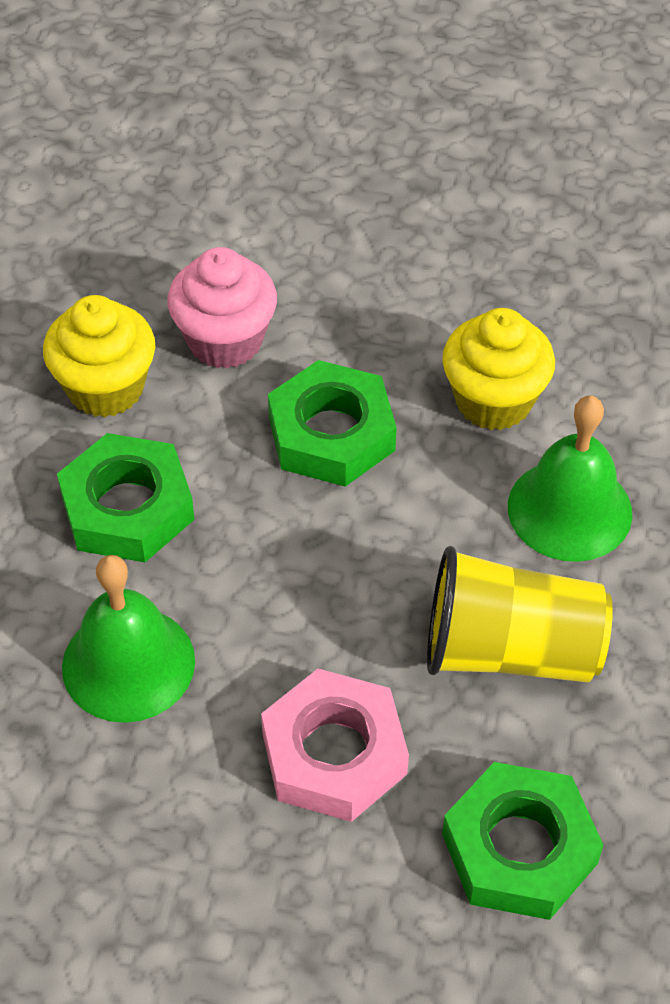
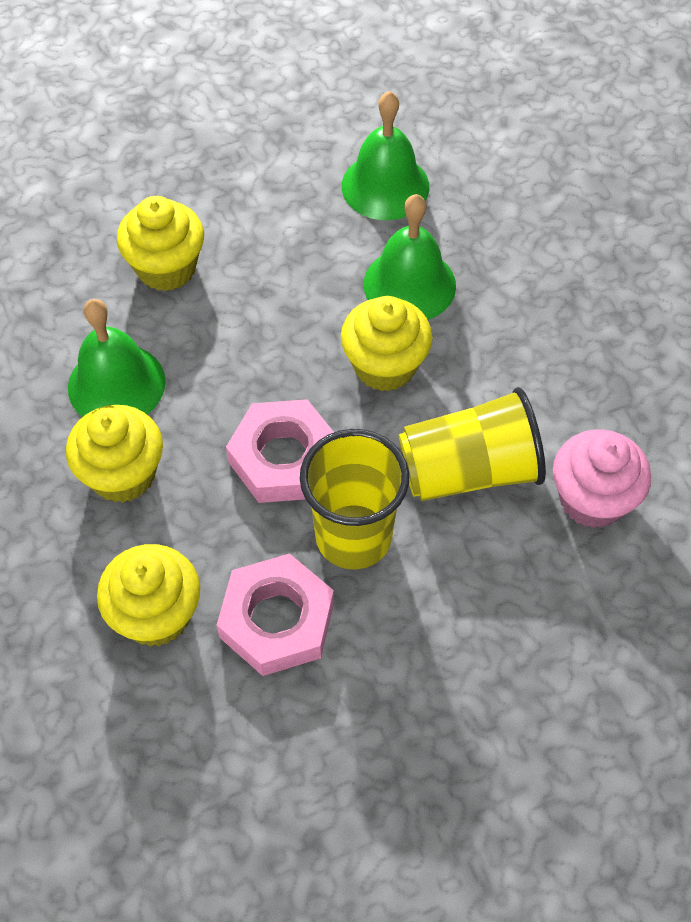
green bell: [62,555,195,723] [508,396,632,562] = 2 -> [68,299,166,417] [342,91,429,220] [364,194,456,320] = 3
green nut: [57,433,194,562] [268,360,397,487] [442,762,603,920] = 3 -> none = 0
pink nut: [261,669,409,822] = 1 -> [217,553,334,676] [226,399,334,503] = 2
yellow cup: [427,546,613,683] = 1 -> [300,429,409,570] [399,387,546,501] = 2
yellow cupcake: [43,295,155,418] [442,308,555,430] = 2 -> [66,405,163,503] [97,544,200,647] [117,196,204,291] [341,296,433,391] = 4

